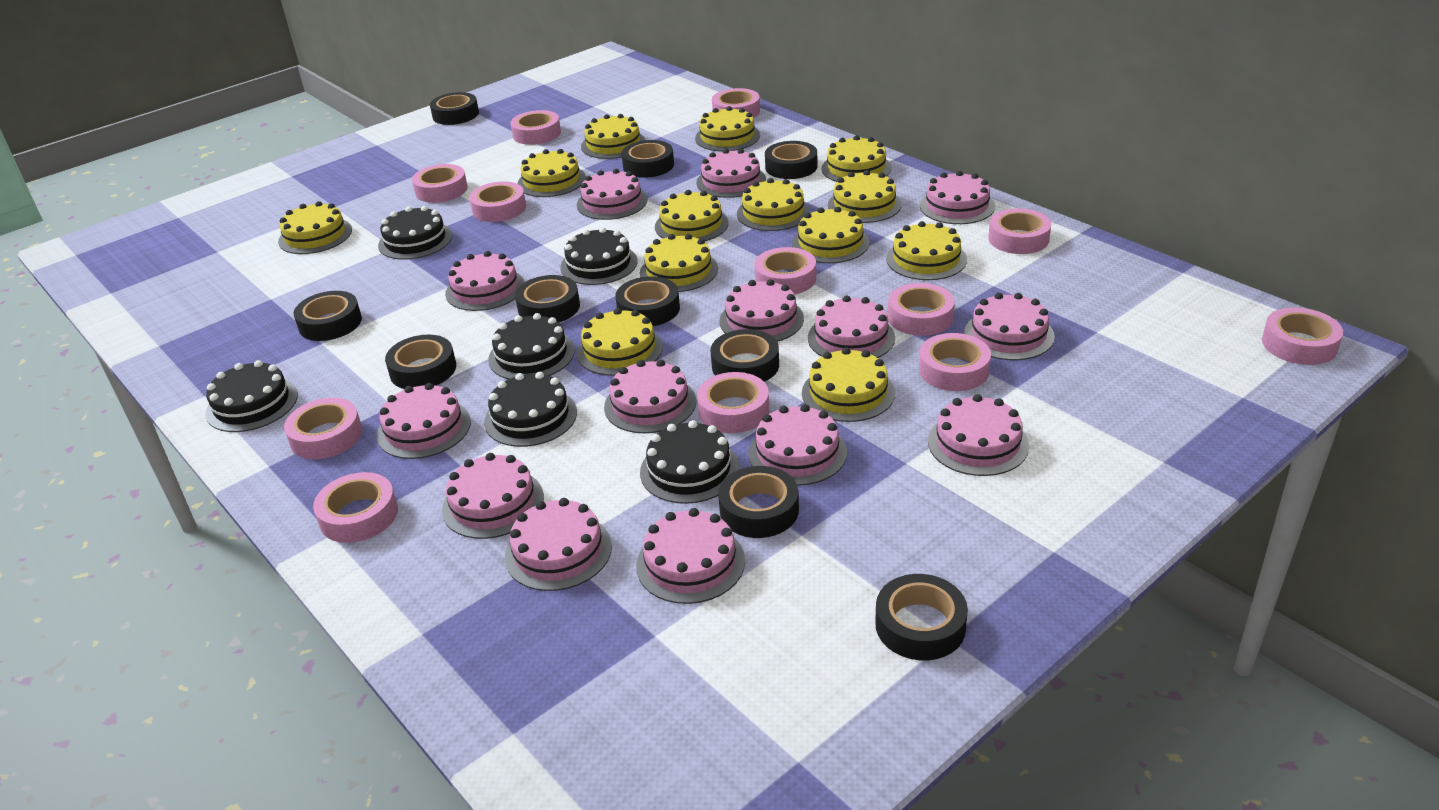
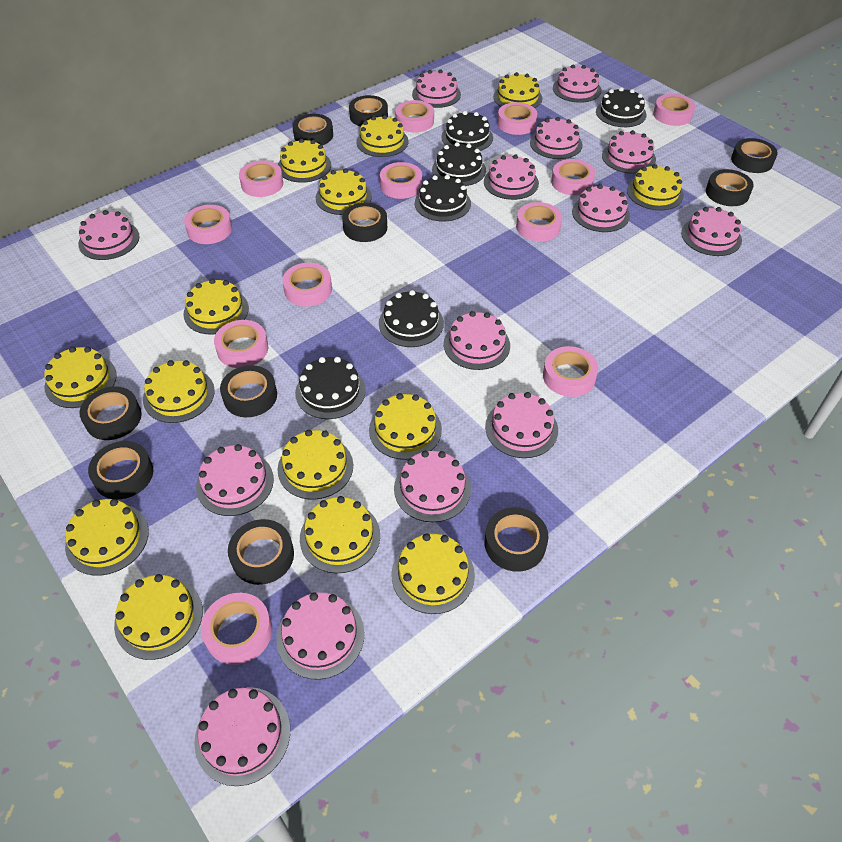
yellow cake: [278,201,352,254] [518,149,586,197] [577,308,663,376] [581,114,645,159] [640,234,718,292] [655,190,729,241] [695,106,760,151] [737,178,810,231] [792,207,869,263] [802,347,895,422] [821,135,891,182] [828,170,902,223] [886,221,967,280] = 13 -> [44,347,117,408] [65,499,149,576] [114,574,203,660] [143,360,215,423] [183,279,249,335] [278,139,331,183] [278,430,353,499] [300,496,380,573] [316,168,372,215] [356,115,408,157] [369,393,442,460] [392,533,475,614] [493,72,542,108] [627,164,684,210] = 14

